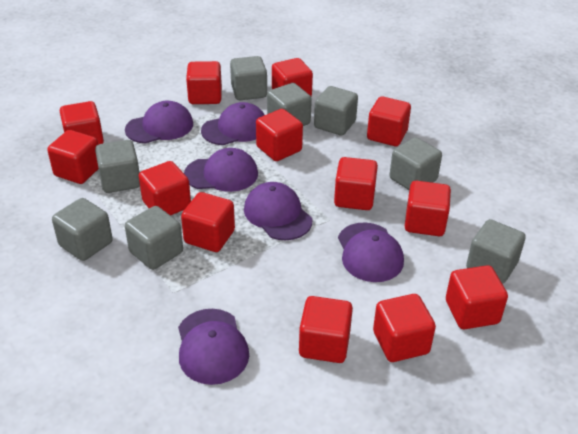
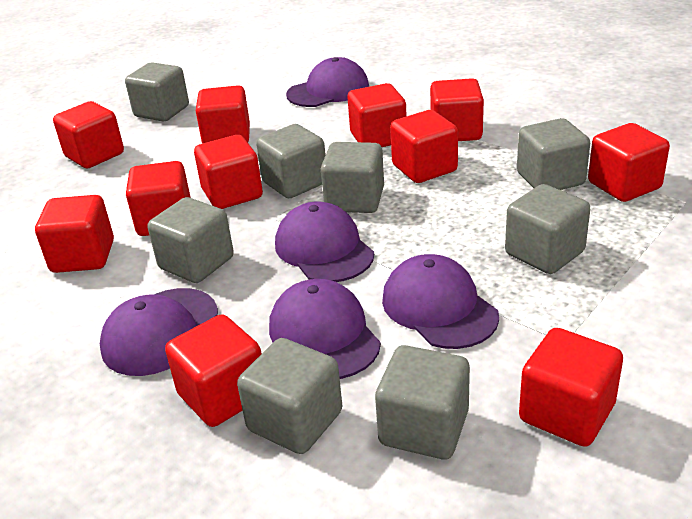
purple cap: [125,101,193,143] [178,309,249,385] [184,148,258,192] [201,102,265,145] [244,182,312,240] [338,222,404,282] = 6 -> [100,288,218,376] [269,279,381,379] [275,201,374,282] [286,57,369,107] [382,254,499,349] = 5
red cube: [47,130,99,184] [60,101,104,145] [139,161,191,216] [181,192,235,252] [186,61,222,104] [256,109,303,161] [272,58,313,96] [299,296,353,363] [334,157,378,210] [367,96,411,146] [373,294,436,362] [405,181,451,236] [446,265,508,329] = 13 -> [35,195,114,273] [53,101,124,168] [126,161,191,236] [165,314,262,427] [194,135,263,209] [196,85,250,144] [347,83,406,147] [390,110,458,183] [430,78,484,141] [519,328,623,447] [588,123,670,202] = 11

